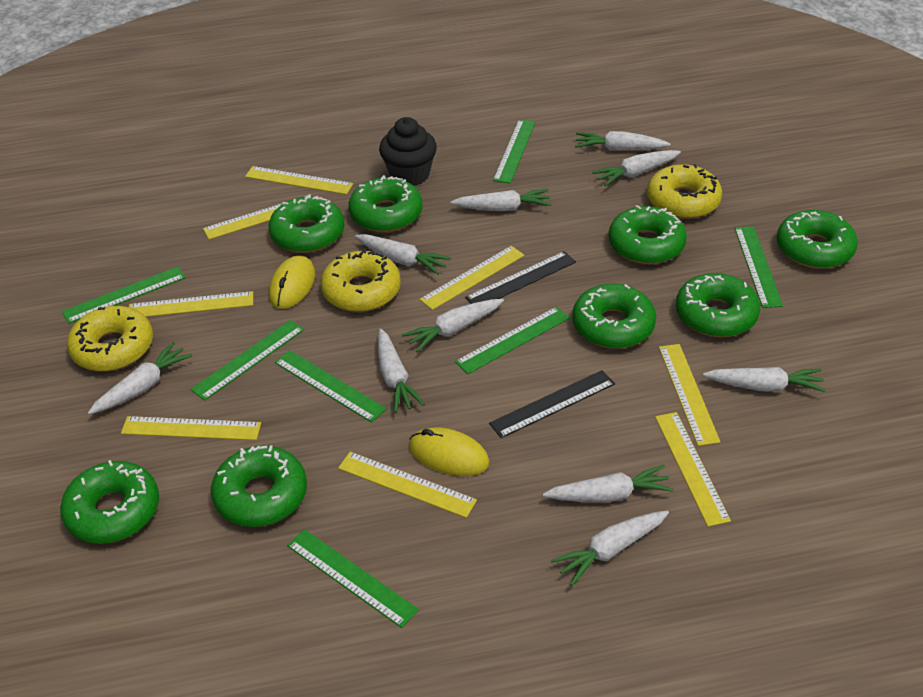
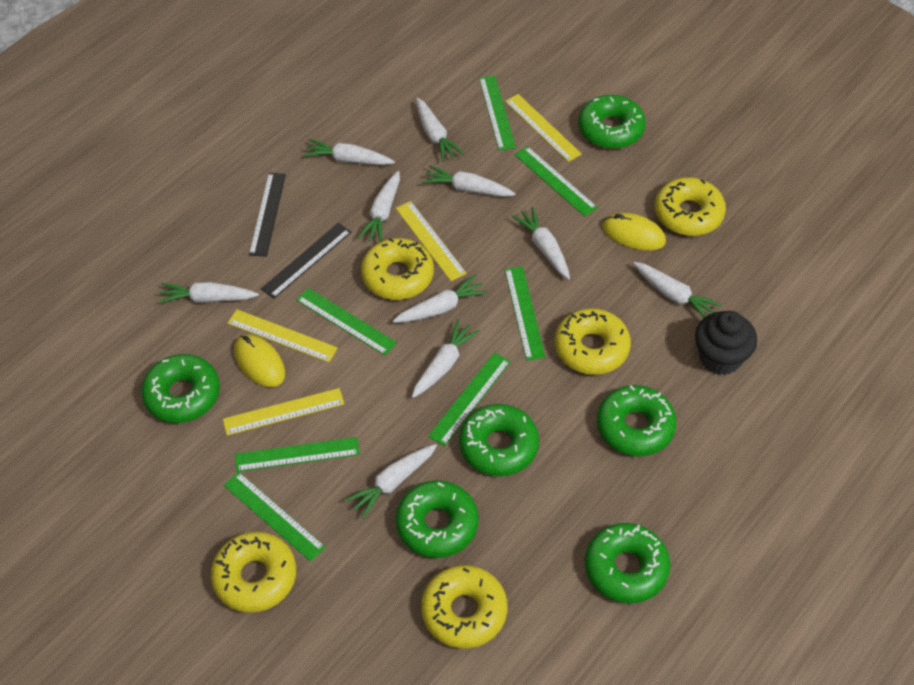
green donut: [60,460,159,544] [211,445,307,527] [268,194,344,253] [348,175,423,232] [572,284,656,348] [609,205,687,264] [676,273,760,337] [777,210,858,269] = 8 -> [141,354,220,423] [396,480,479,558] [459,404,539,476] [578,95,646,149] [585,523,670,603] [597,385,677,456] = 6
yellow donut: [67,306,153,371] [321,249,401,312] [647,164,722,219] = 3 -> [211,532,296,613] [361,238,434,300] [421,565,507,648] [555,308,631,375] [654,177,726,236] = 5
yellow ruler: [121,416,261,440] [129,291,253,317] [203,195,312,240] [245,166,353,195] [338,452,477,518] [419,246,524,310] [655,412,731,527] [659,344,720,446] = 8 -> [223,388,344,436] [227,309,338,362] [396,201,467,281] [505,94,582,162] = 4

